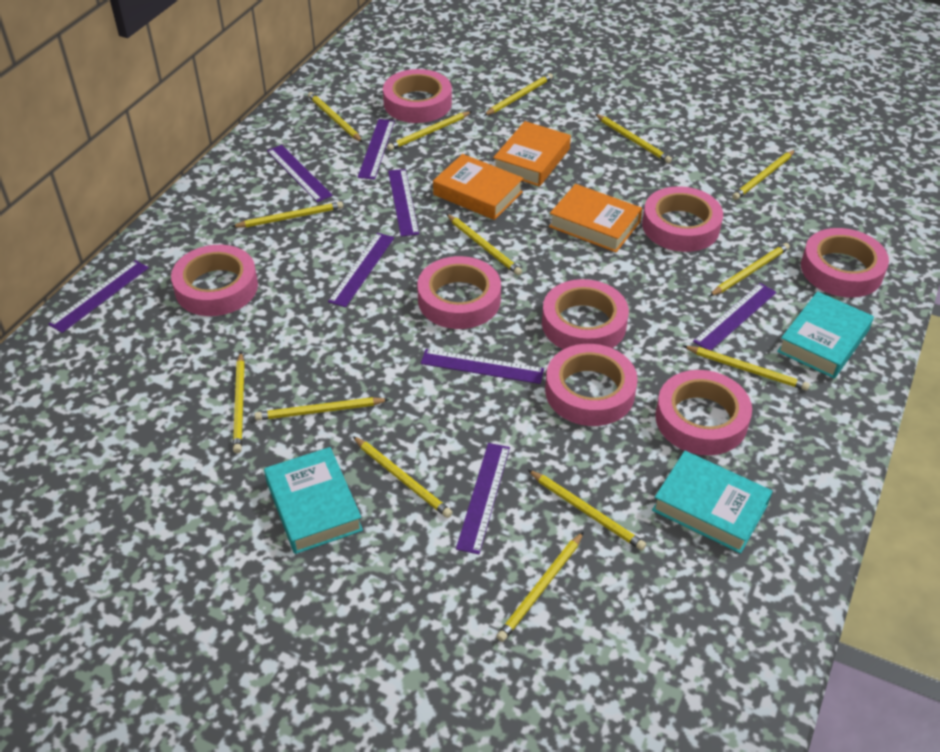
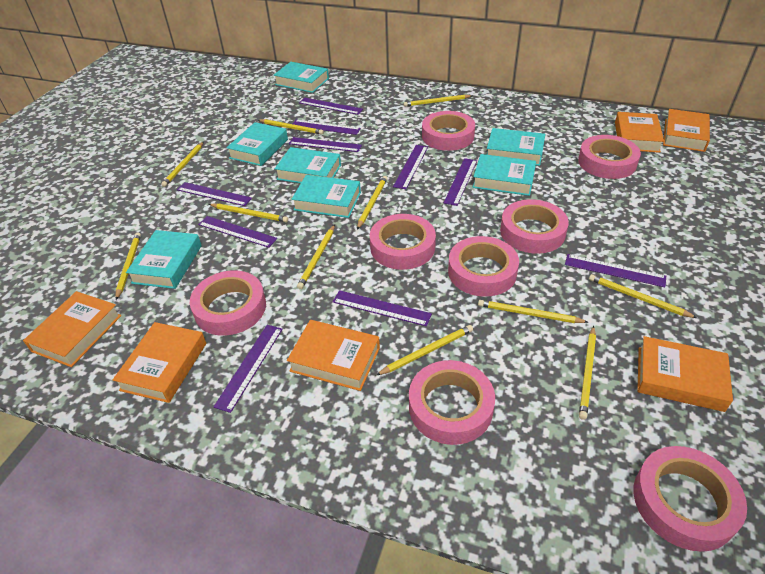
orange book: [433,154,523,220] [493,121,571,187] [549,184,642,252] = 3 -> [23,291,121,367] [113,322,206,403] [287,320,380,391] [615,112,664,153] [637,336,733,412] [663,109,710,152] = 6
purple ruler: [48,260,149,333] [267,145,333,202] [328,233,394,307] [358,119,395,180] [388,169,419,237] [421,349,544,384] [456,443,510,554] [693,283,777,351] = 8 -> [177,182,252,206] [198,216,277,248] [214,325,283,413] [289,137,362,152] [293,120,361,135] [299,98,363,115] [333,290,432,326] [393,145,428,189] [444,158,477,206] [565,254,666,287] = 10
turquoise book: [264,447,363,554] [652,451,773,554] [777,291,874,379] = 3 -> [126,230,202,289] [226,122,288,166] [274,62,329,93] [275,147,341,183] [292,175,361,218] [473,154,536,196] [487,128,545,166] = 7
yellow pencil: [231,201,343,228] [233,352,245,453] [255,397,390,420] [308,92,363,142] [353,436,452,518] [387,111,472,151] [446,214,522,275] [484,73,553,116] [496,531,584,642] [528,470,646,550] [595,114,672,163] [683,346,810,391] [710,243,790,296] [732,150,795,200] = 14 -> [116,232,141,300] [161,142,204,187] [209,203,288,222] [258,119,324,135] [297,225,335,289] [357,176,387,229] [376,325,473,375] [404,95,472,107] [478,300,589,323] [579,326,596,420] [589,274,697,318] = 11

